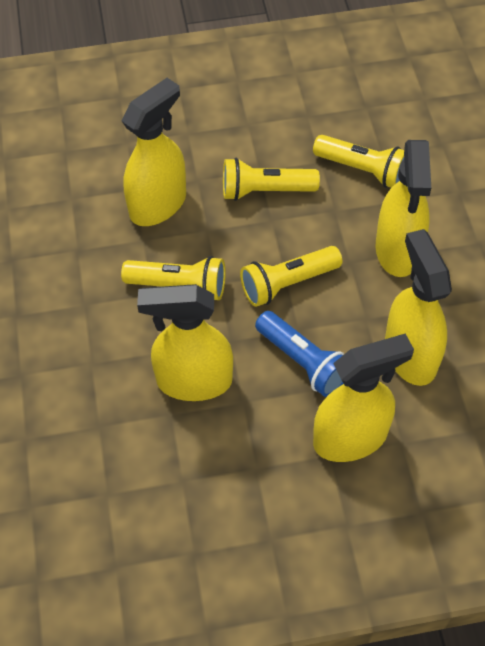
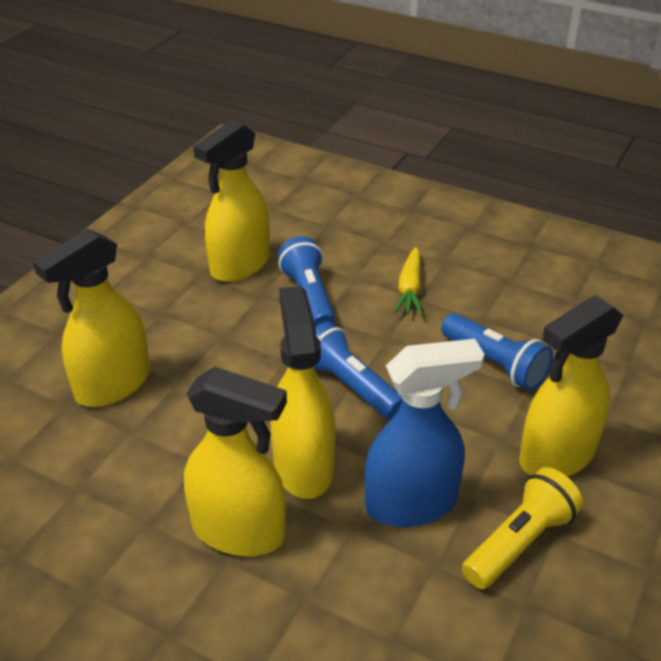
blue flashlight: [255,311,344,397] = 1 -> [278,236,335,327] [314,322,403,419] [441,313,553,391] = 3
blue spray bottle: none = 0 -> [365,339,484,527] = 1
yellow carrot: none = 0 -> [394,247,423,315] = 1
yellow flashlight: [121,256,226,300] [223,158,320,201] [240,246,342,307] [313,135,404,188] = 4 -> [462,467,583,589] = 1

